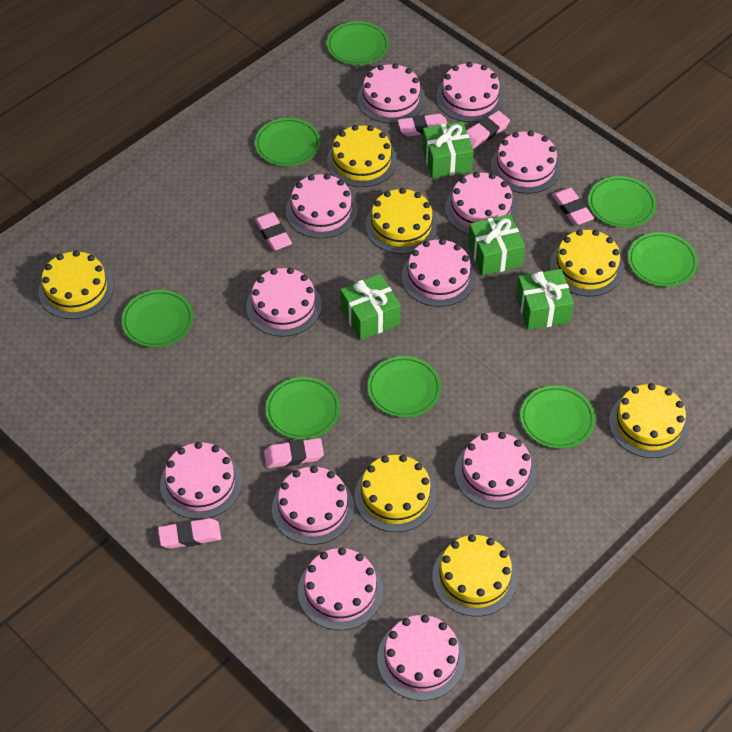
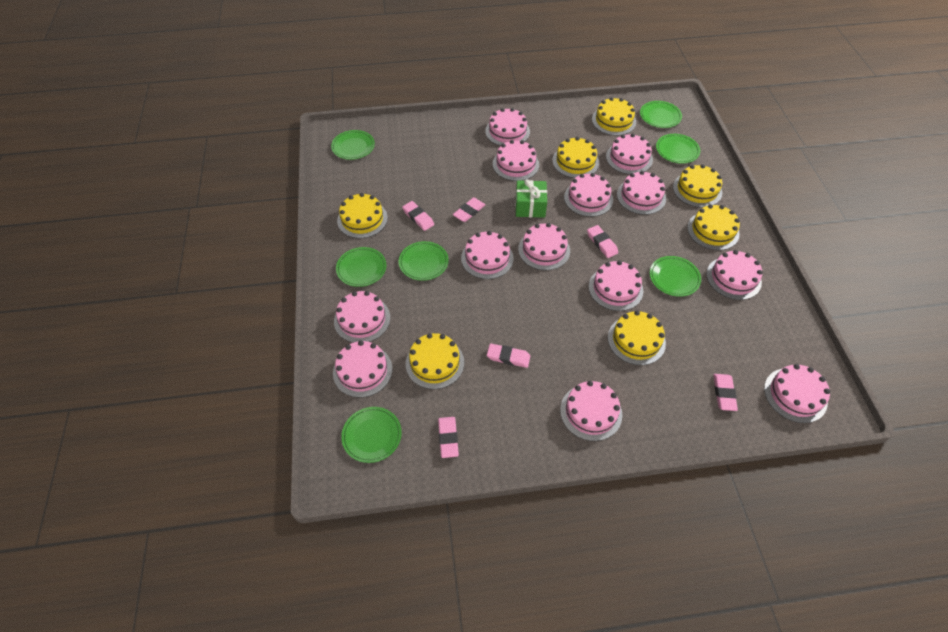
green gift: [340,274,401,340] [422,122,474,179] [468,214,525,276] [516,269,574,330] = 4 -> [515,179,547,218] = 1
green plate: [121,290,193,348] [255,118,320,166] [265,377,340,440] [327,21,389,65] [367,356,441,418] [520,385,595,449] [588,176,656,228] [628,232,698,287] = 8 -> [331,130,375,160] [336,247,387,287] [341,407,402,463] [399,241,449,281] [640,101,682,128] [650,256,701,297] [656,134,700,164] = 7
pink cake: [160,442,242,519] [246,268,322,337] [272,466,354,545] [286,174,358,239] [298,548,383,630] [357,63,425,124] [377,615,465,701] [401,239,476,307] [436,62,504,122] [445,172,517,235] [455,432,536,509] [491,130,561,194] = 12 -> [333,341,393,398] [334,291,390,343] [461,231,514,279] [485,108,530,146] [493,140,539,181] [518,223,570,270] [560,381,622,441] [564,173,613,217] [589,260,643,311] [606,134,653,174] [617,171,666,215] [706,250,763,300] [764,364,830,423] = 13

